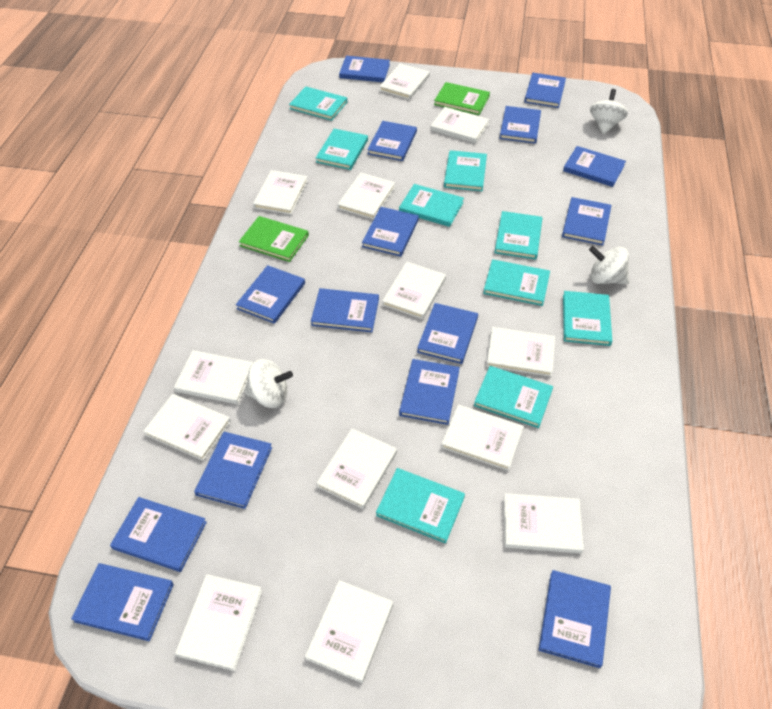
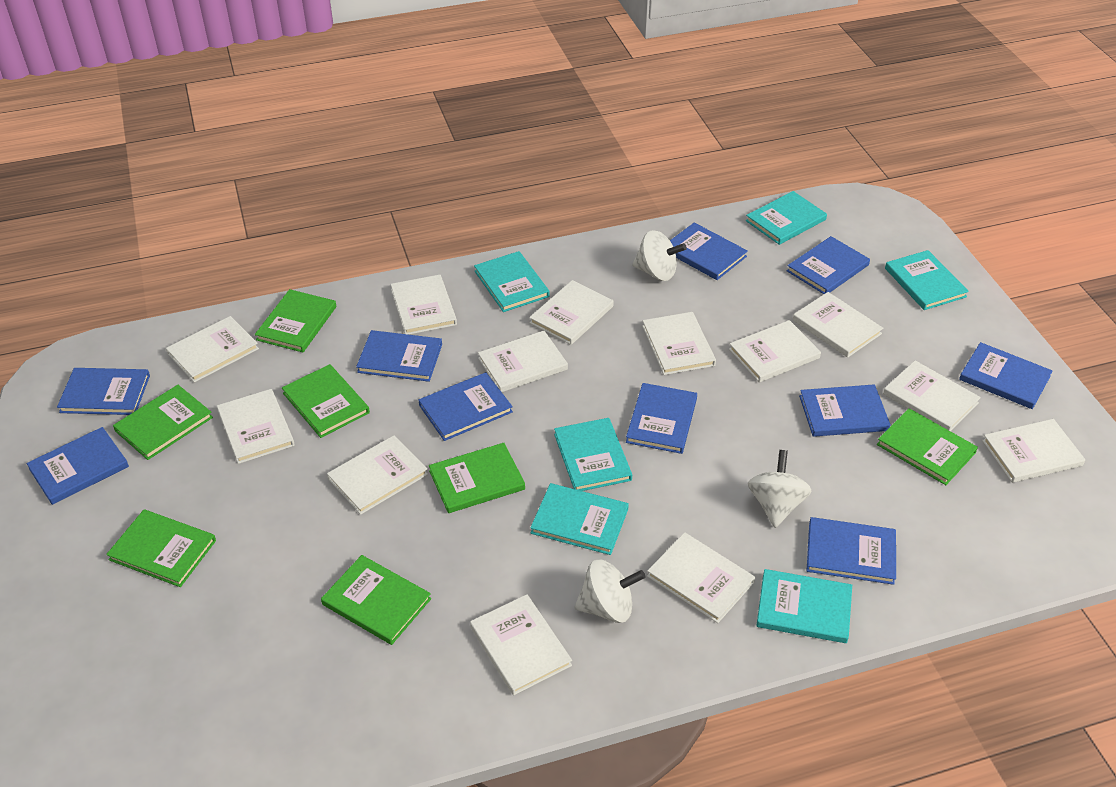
blue book: [71,563,174,641] [110,497,207,572] [194,432,272,509] [236,265,305,324] [311,288,379,332] [339,56,390,82] [362,207,419,257] [367,121,417,161] [399,359,460,425] [417,303,478,364] [499,106,541,144] [524,73,566,108] [539,570,611,668] [562,197,612,246] [563,146,626,187] = 15 -> [27,427,129,505] [57,368,150,415] [356,330,442,382] [419,372,513,441] [626,383,697,454] [670,222,748,280] [787,236,870,294] [799,384,891,437] [806,517,896,585] [959,342,1052,409] = 10
green book: [239,216,309,262] [434,82,490,115] = 2 -> [106,509,216,587] [113,385,213,460] [255,289,336,352] [282,364,370,438] [321,555,431,645] [429,443,525,513] [877,408,978,485] = 7
turquoise book: [289,86,347,121] [316,129,368,170] [376,468,465,544] [399,184,464,227] [444,150,487,191] [474,366,553,428] [483,259,550,306] [494,211,543,260] [563,291,612,346] = 9 -> [474,251,550,312] [530,483,629,555] [554,418,632,491] [746,191,827,245] [756,569,852,643] [885,250,969,310] = 6

